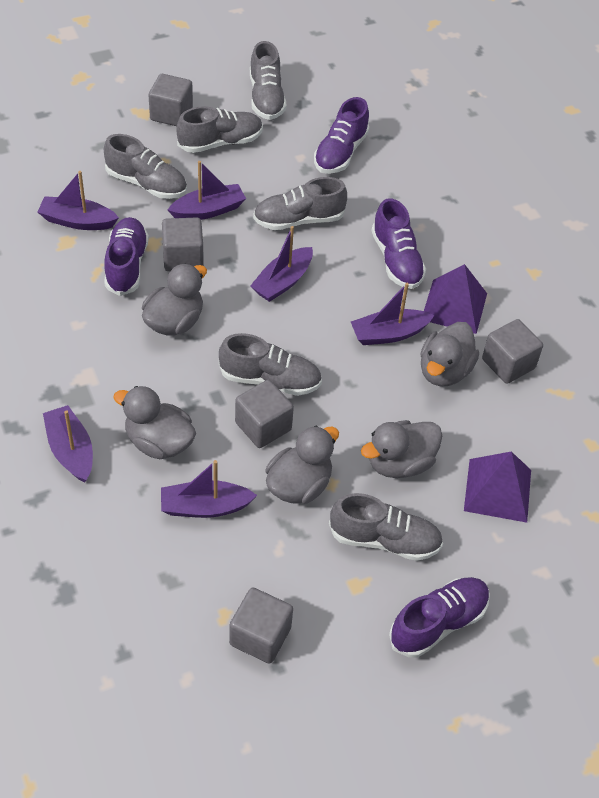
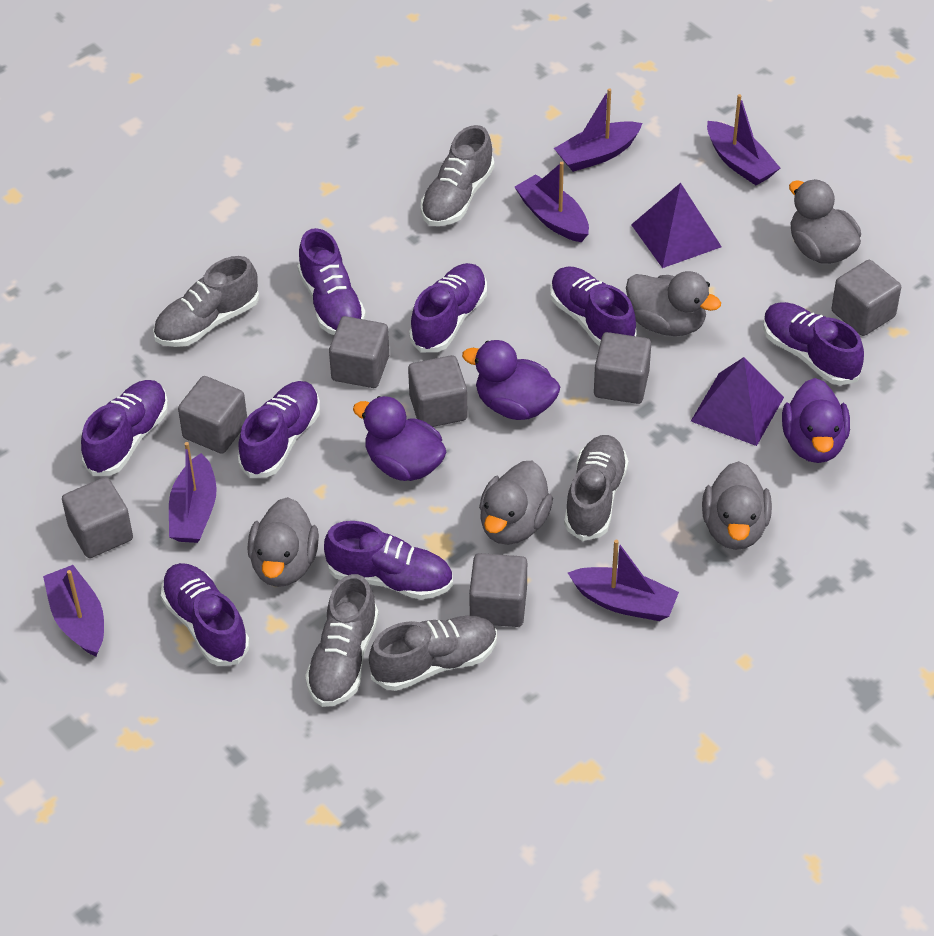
grey cube: [149,74,193,126] [162,217,204,271] [229,588,293,664] [235,380,294,448] [482,319,543,384] = 5 -> [62,477,133,558] [178,376,247,454] [329,316,389,388] [408,355,468,427] [469,553,527,627] [594,332,651,404] [831,260,901,336] = 7
grey shoe: [104,134,187,199] [176,107,263,153] [219,333,322,396] [250,41,286,120] [253,177,347,230] [329,493,443,561] = 6 -> [153,256,259,347] [305,574,379,707] [369,616,497,691] [421,125,494,226] [564,435,628,541] = 5
purple duck: none = 0 -> [353,396,446,481] [462,340,561,420] [782,378,850,463] = 3
purple shoe: [104,217,149,296] [314,97,369,174] [371,199,426,289] [389,577,490,658] = 4 -> [81,380,168,476] [161,563,250,666] [238,381,320,478] [298,228,366,335] [324,521,453,600] [409,263,487,352] [550,266,637,347] [763,302,864,385] = 8

